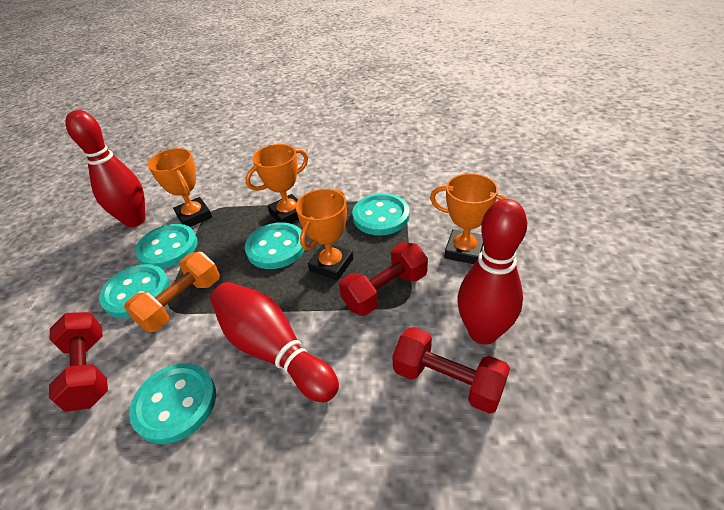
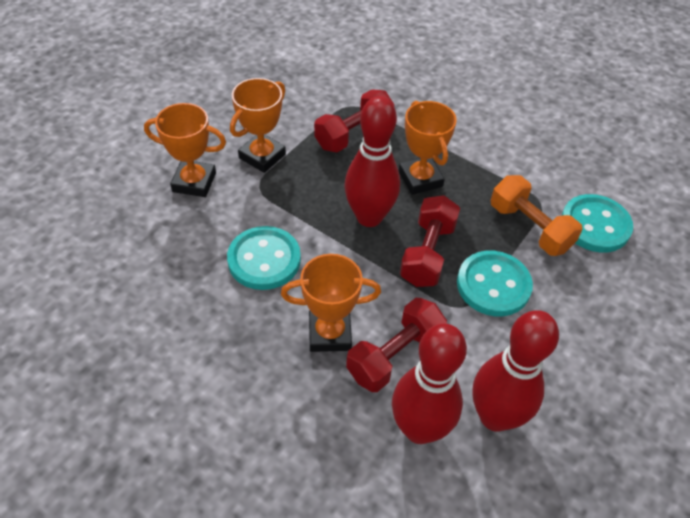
turquoise button: [99,264,170,318] [129,363,216,444] [135,224,198,269] [245,222,305,269] [352,193,410,235] = 5 -> [227,226,301,290] [457,251,533,316] [562,194,633,253] = 3

